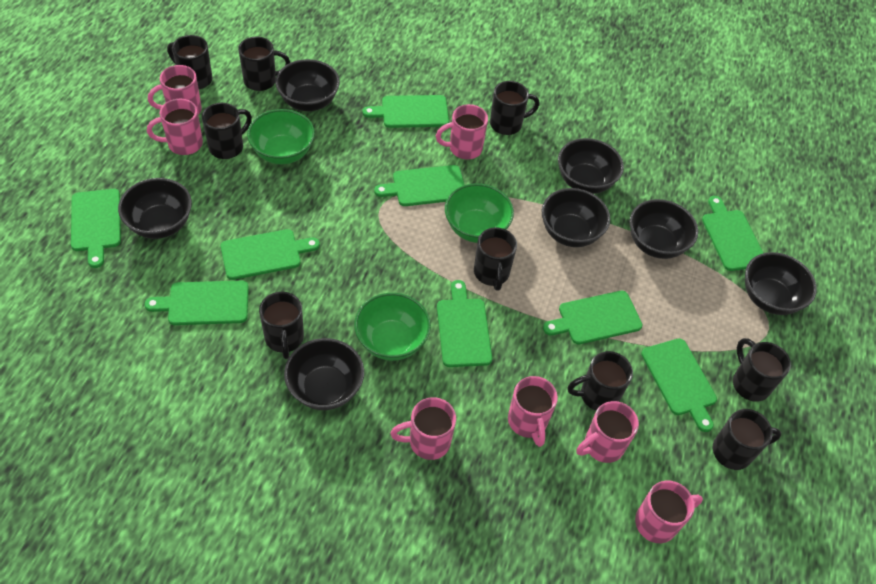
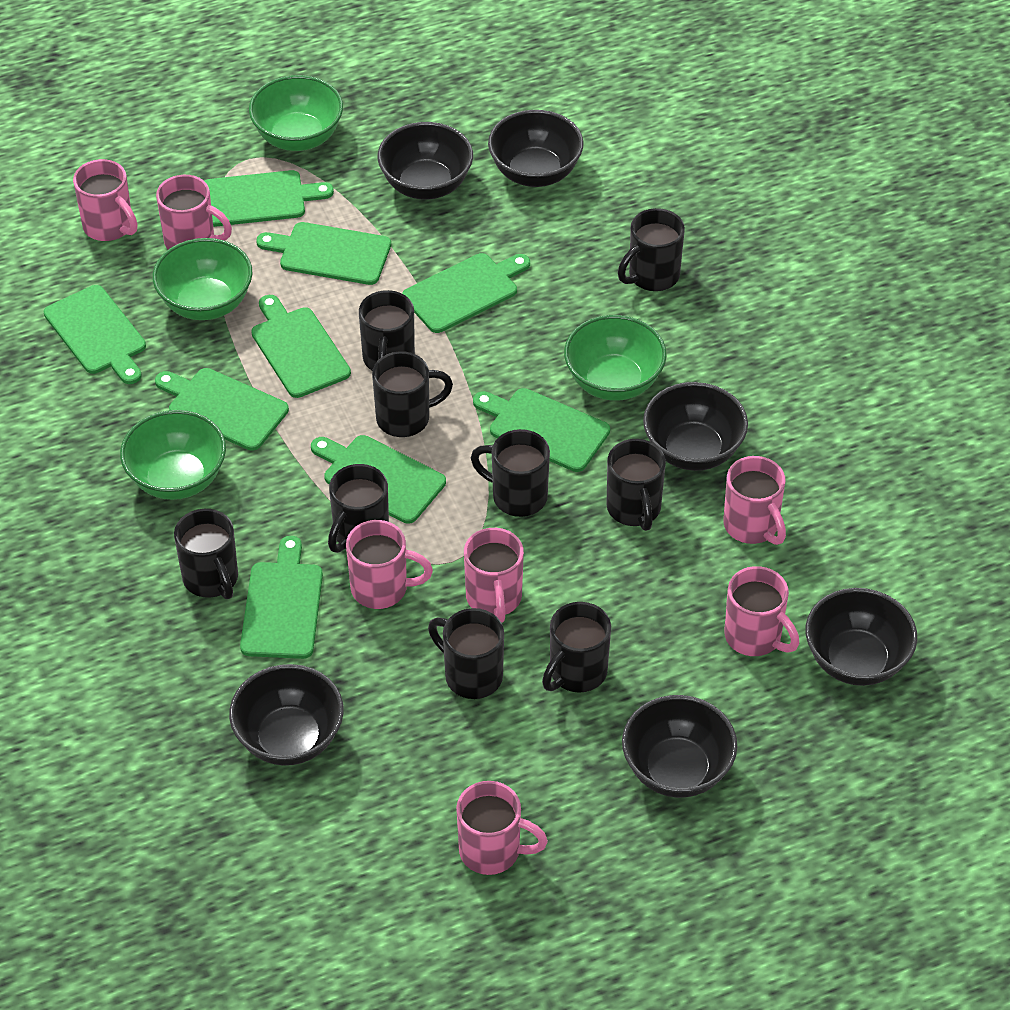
black bowl: [118,178,192,239] [276,59,340,111] [284,338,364,410] [542,188,610,247] [558,138,624,194] [629,199,698,259] [745,252,817,315] = 7 -> [229,664,344,766] [377,122,473,200] [488,110,584,187] [622,695,737,798] [643,382,748,471] [805,588,917,686] = 6
green bowl: [247,109,315,165] [354,293,431,361] [445,183,514,243] = 3 -> [120,410,226,500] [152,238,252,320] [249,75,343,151] [564,315,667,401] = 4

